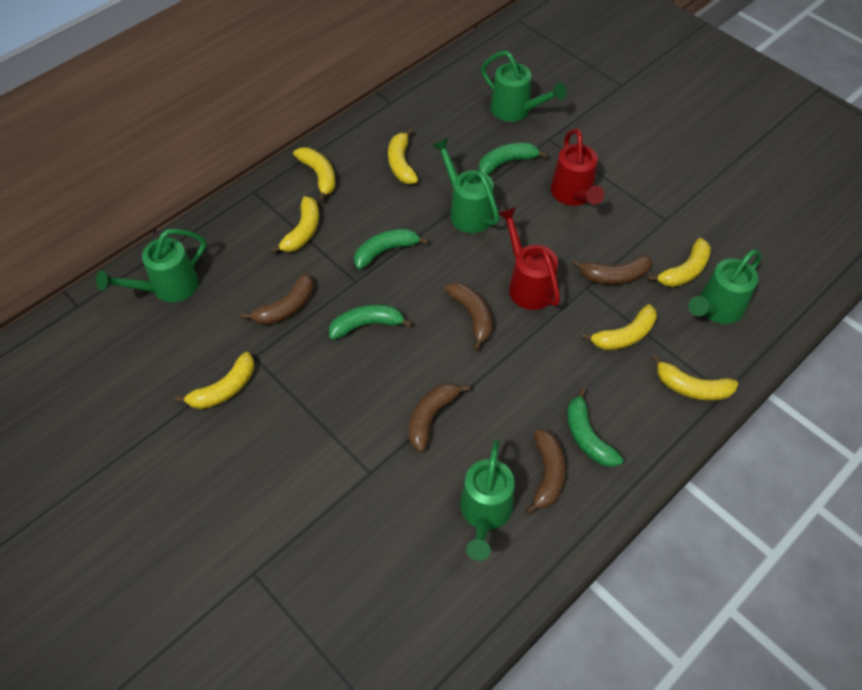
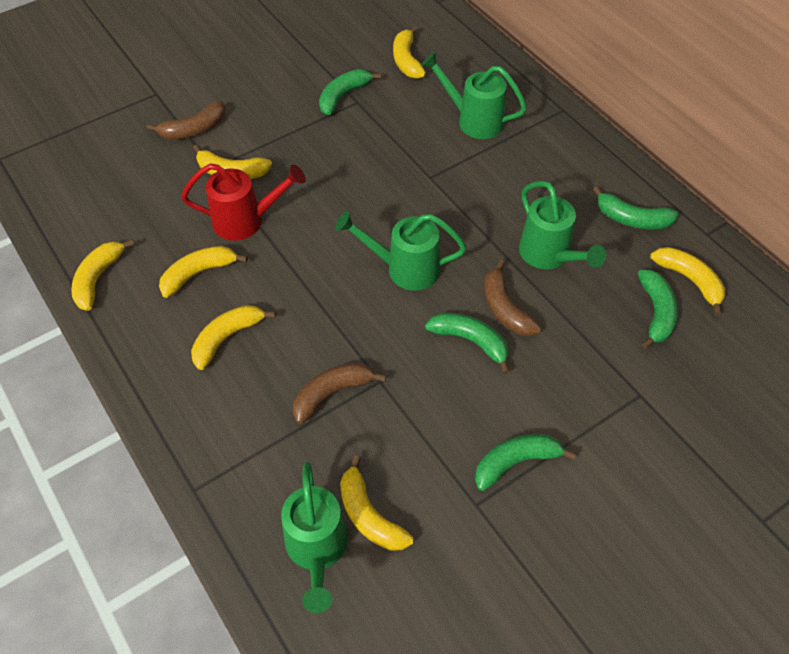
brown banana: [241,273,314,325] [409,383,470,452] [444,282,492,351] [525,429,566,515] [572,255,652,285] = 5 -> [147,101,226,140] [293,363,386,424] [484,260,541,336] = 3
green banana: [329,304,413,340] [354,229,429,269] [478,142,548,175] [567,388,623,467] = 4 -> [319,69,381,115] [425,313,510,374] [475,434,576,491] [593,186,679,230] [638,270,678,349] = 5
green watering can: [96,229,206,302] [432,138,500,233] [460,440,515,561] [481,51,567,122] [689,249,761,324] = 5 -> [281,462,348,613] [335,211,466,291] [421,52,527,139] [519,181,606,269] = 4
red watering can: [498,207,560,310] [551,129,605,206] = 2 -> [181,163,306,241] = 1

